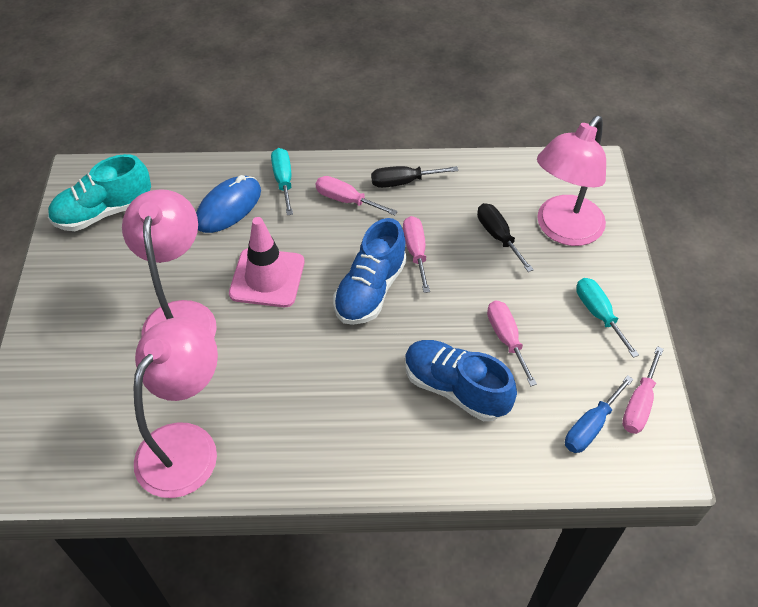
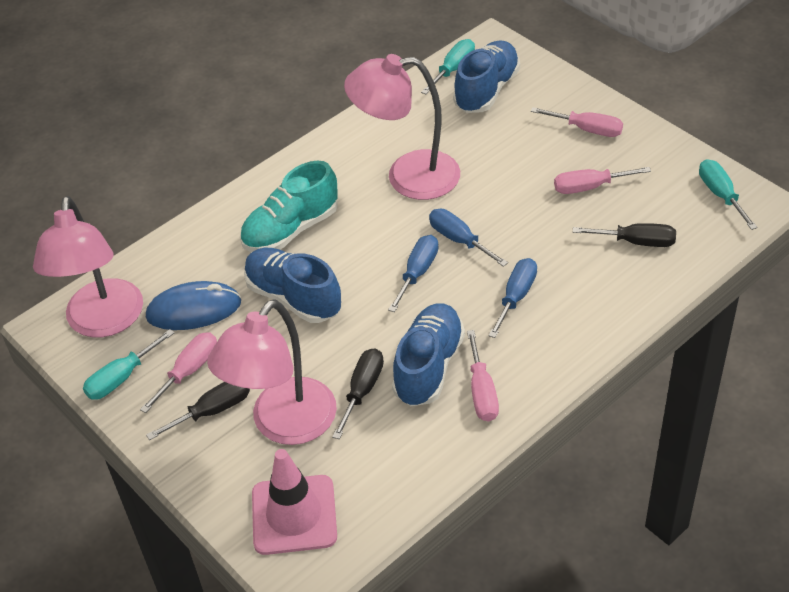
black screwdriver: [371,166,458,188] [477,203,534,272] = 2 -> [146,382,250,440] [332,348,384,439] [573,223,676,247] = 3
blue screwdriver: [565,375,634,453] = 1 -> [388,235,439,312] [429,209,508,267] [489,258,537,338] = 3
blue shoe: [333,218,407,325] [405,340,517,421] = 2 -> [244,248,341,323] [392,303,465,406] [453,40,520,113] = 3
turquoise screwdriver: [271,148,293,215] [576,278,639,358] = 2 -> [83,329,174,400] [421,39,475,94] [699,159,758,230] = 3

